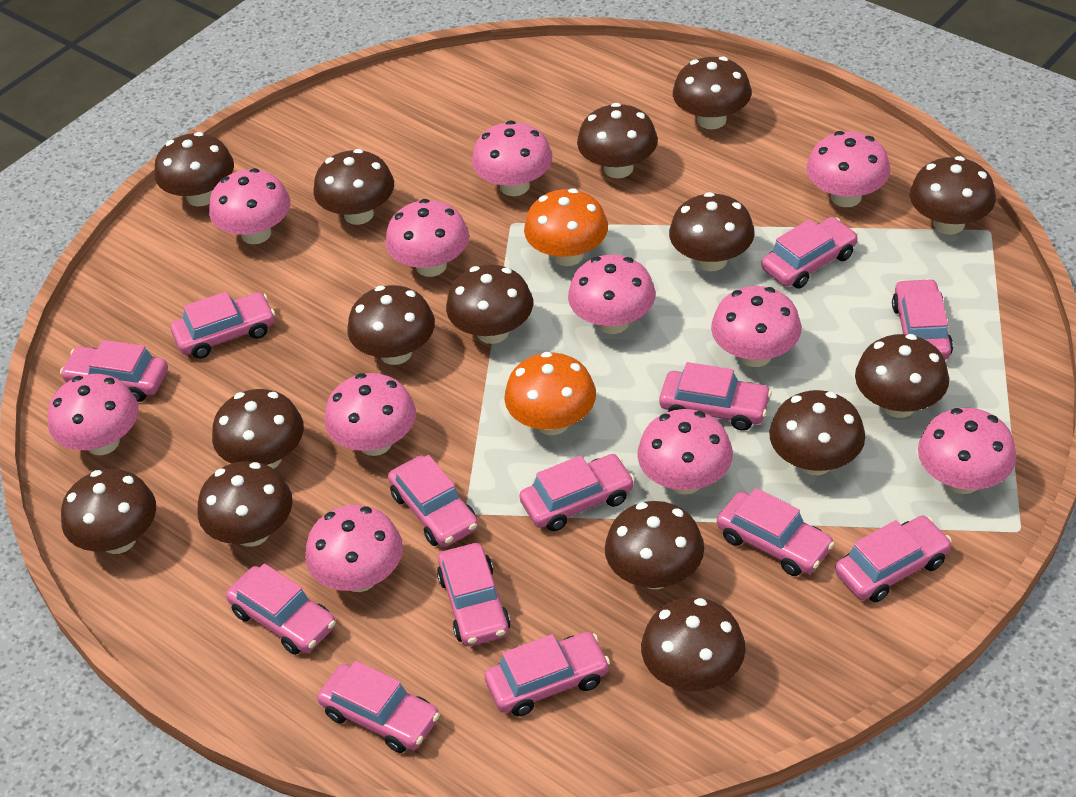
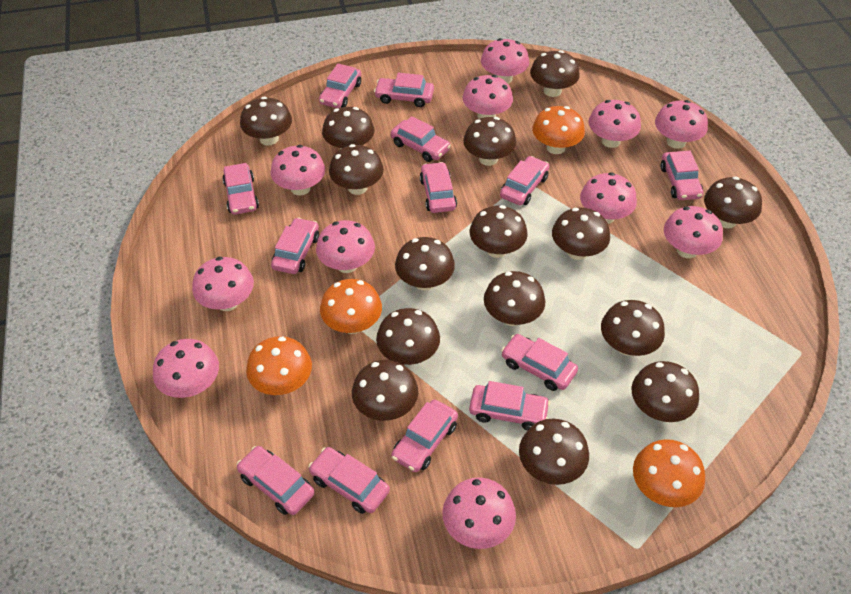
orange mushroom: [504,352,596,435] [524,188,608,266] = 2 -> [246,336,312,395] [320,279,382,334] [532,106,585,154] [633,439,705,507] = 4

